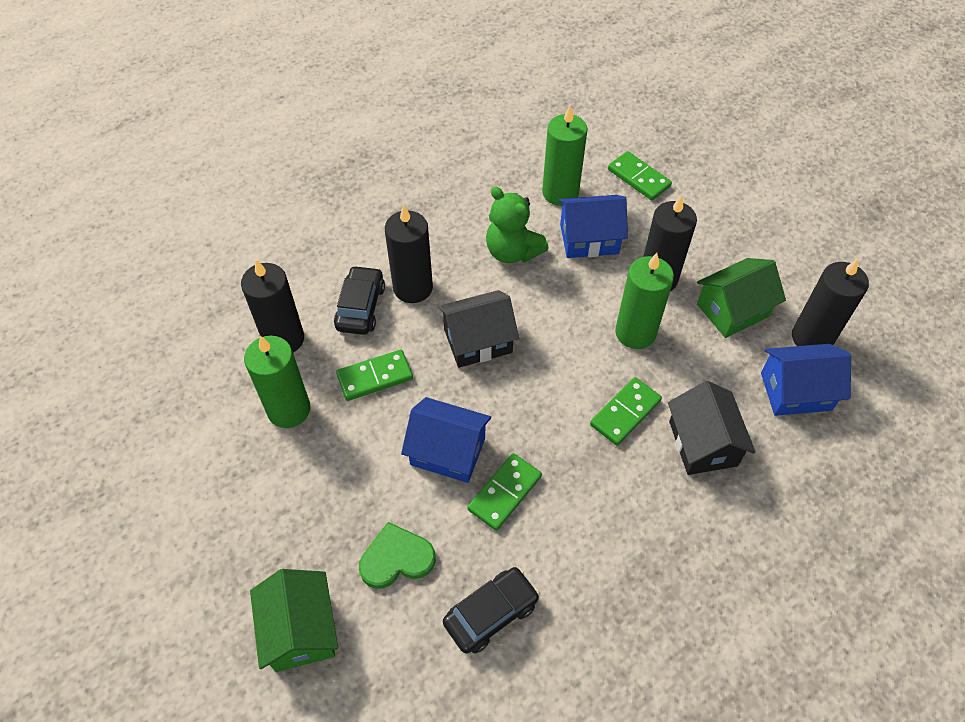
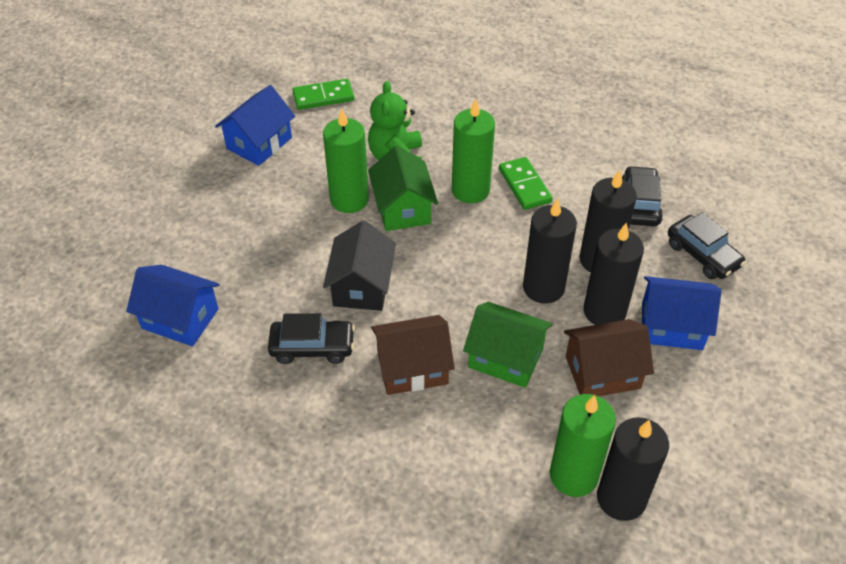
black car: [334,265,385,335] [443,567,540,654] = 2 -> [268,313,355,364] [622,166,663,226] [668,212,746,279] = 3
black house: [438,290,519,368] [668,381,756,475] = 2 -> [323,220,396,311] = 1
brown house: none = 0 -> [371,315,455,395] [564,319,654,396] = 2
green domino: [336,350,413,401] [467,453,542,531] [590,377,662,446] [608,151,672,200] = 4 -> [292,79,354,110] [499,157,553,210] = 2
green heart: [359,522,436,589] = 1 -> none = 0

